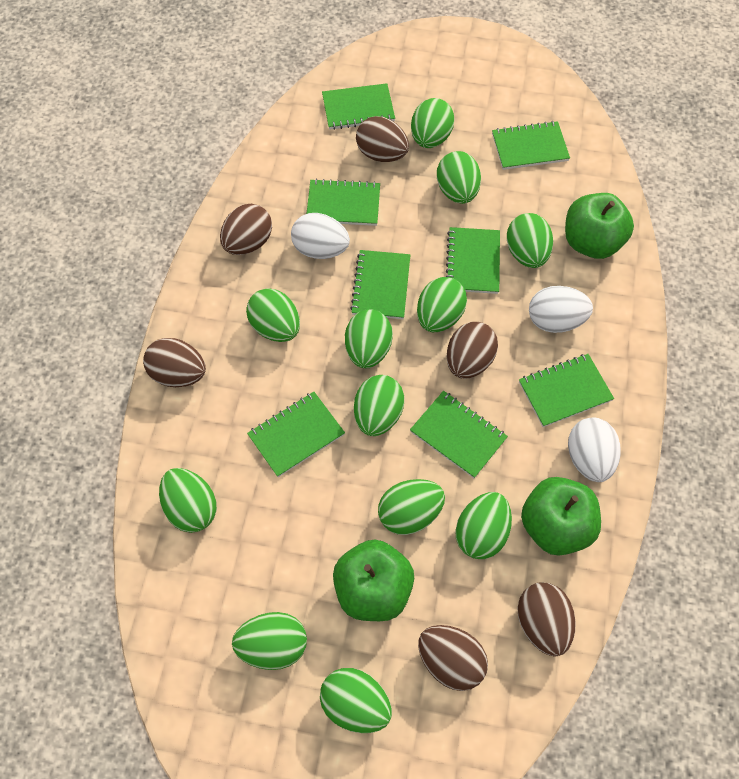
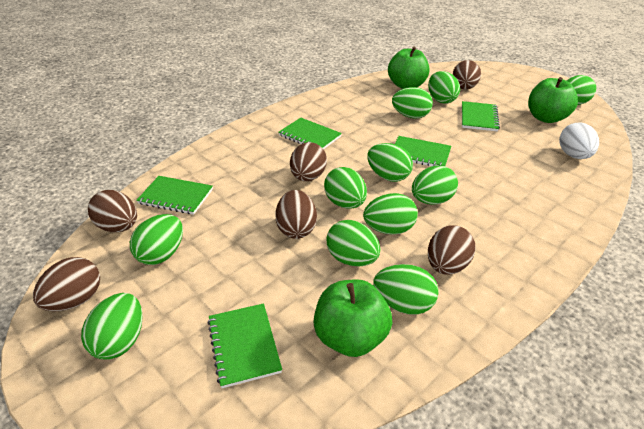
green egg: [159,468,217,533] [232,612,307,670] [246,288,300,342] [320,668,392,733] [345,309,393,368] [354,375,404,436] [378,479,445,535] [411,98,454,148] [417,277,467,332] [437,151,481,204] [455,492,512,559] [507,213,553,268] = 12 -> [81,293,142,360] [130,214,183,265] [324,167,367,209] [326,220,380,266] [363,193,418,234] [367,143,413,182] [373,264,439,315] [392,87,433,119] [412,165,458,205] [428,71,460,104] [567,75,596,105] = 11
green notebook: [247,392,345,477] [307,179,380,226] [322,83,395,130] [350,250,410,319] [410,391,508,478] [446,227,500,294] [492,121,570,170] [519,354,614,427] = 8 -> [136,176,213,215] [208,303,282,388] [278,118,342,149] [395,136,451,166] [462,101,500,132] = 5
white egg: [291,213,350,259] [529,286,593,333] [568,418,621,482] = 3 -> [559,122,599,159] = 1

